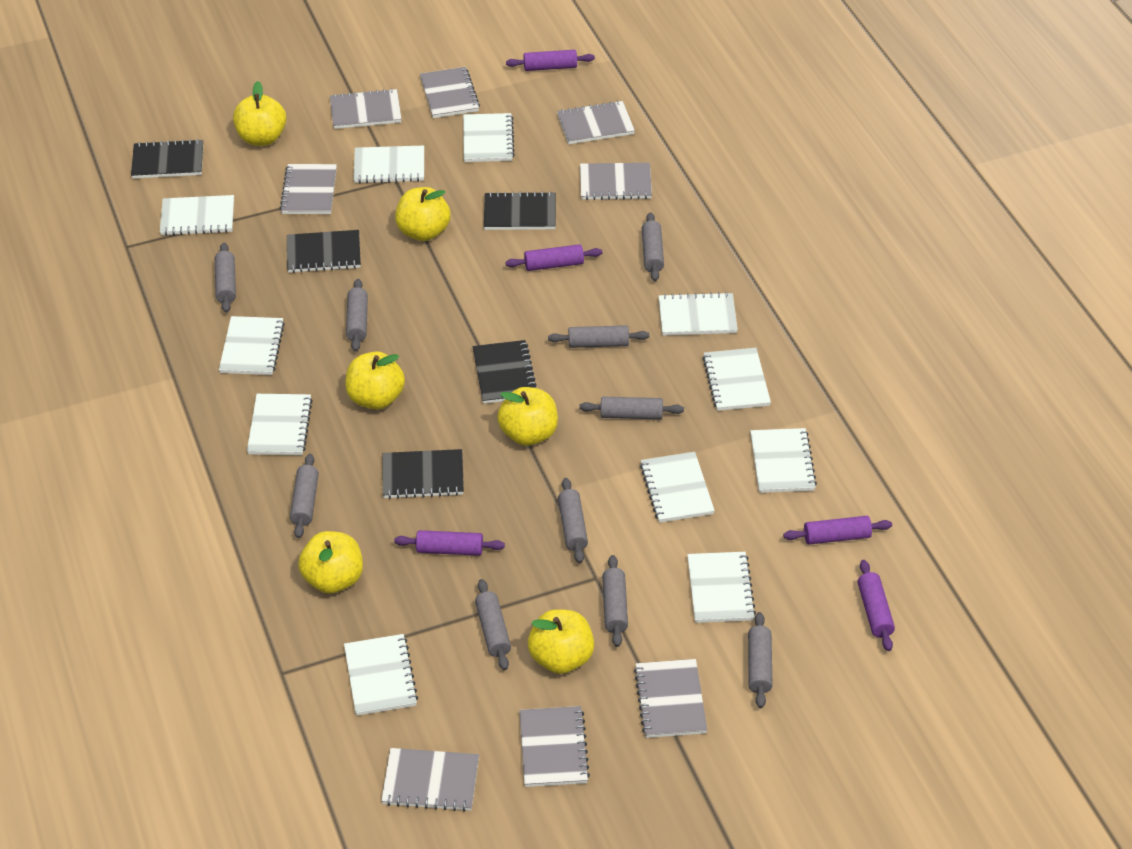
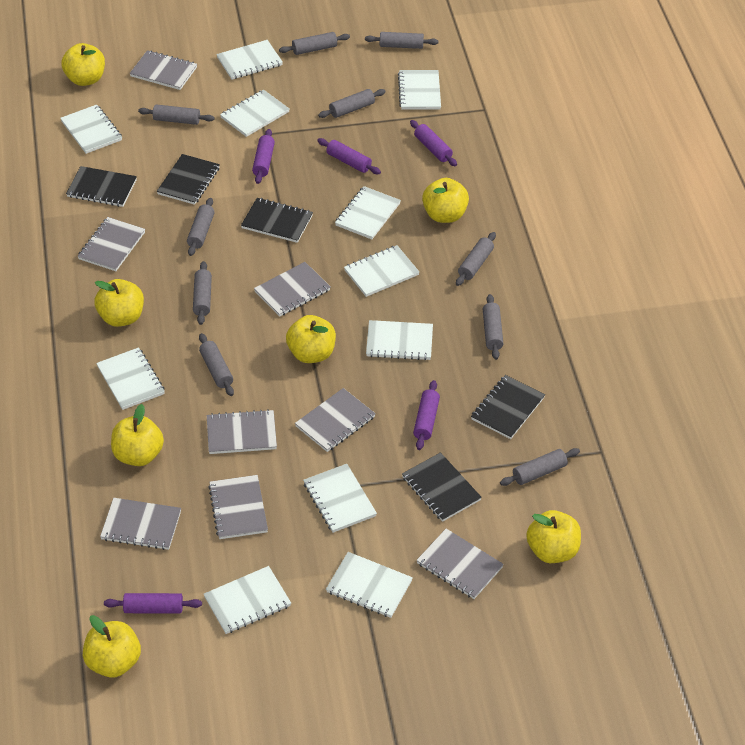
yellow apple: [233,81,286,146] [298,531,363,594] [345,351,405,409] [395,187,451,241] [497,387,558,446] [528,609,594,674] = 6 -> [61,43,105,86] [83,615,141,677] [94,279,144,327] [111,404,164,466] [286,315,336,363] [422,178,469,223] [526,510,581,563] = 7

